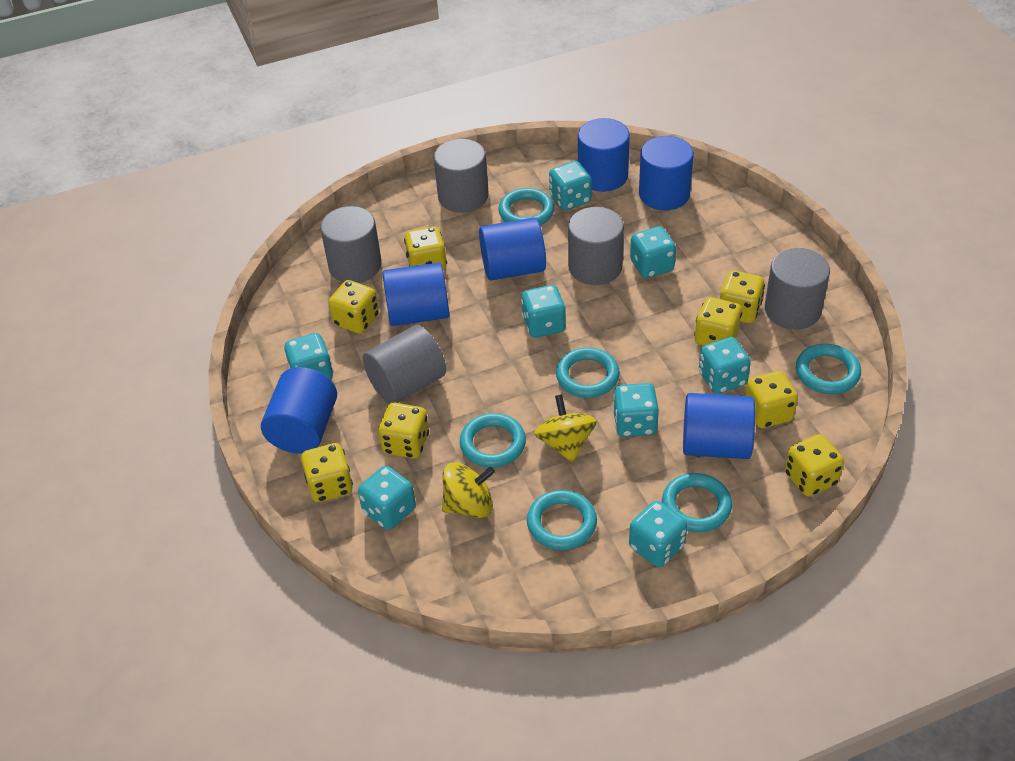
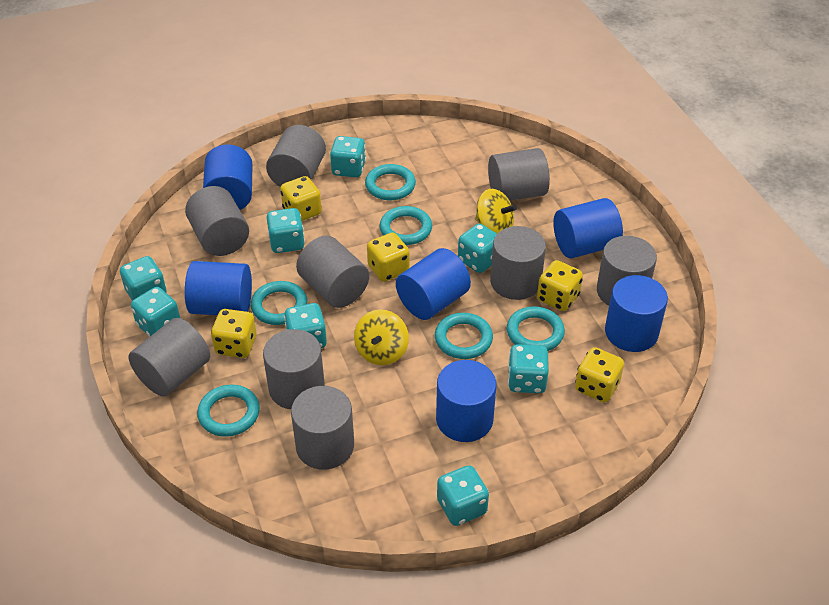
grey cylinder: [320,206,382,283] [363,325,446,404] [434,139,489,213] [568,207,624,285] [765,248,830,329] = 5 -> [128,318,210,396] [185,186,249,256] [263,329,325,409] [266,125,326,187] [291,386,354,470] [296,236,369,308] [488,148,550,201] [490,226,546,300] [597,236,657,306] = 9
yellow dice: [301,443,353,502] [329,280,379,334] [378,403,429,459] [404,226,447,271] [694,297,742,346] [720,270,765,323] [745,371,798,428] [785,434,844,497] = 8 -> [211,309,256,358] [280,176,322,221] [367,232,410,282] [537,260,583,311] [575,347,624,402] = 5

